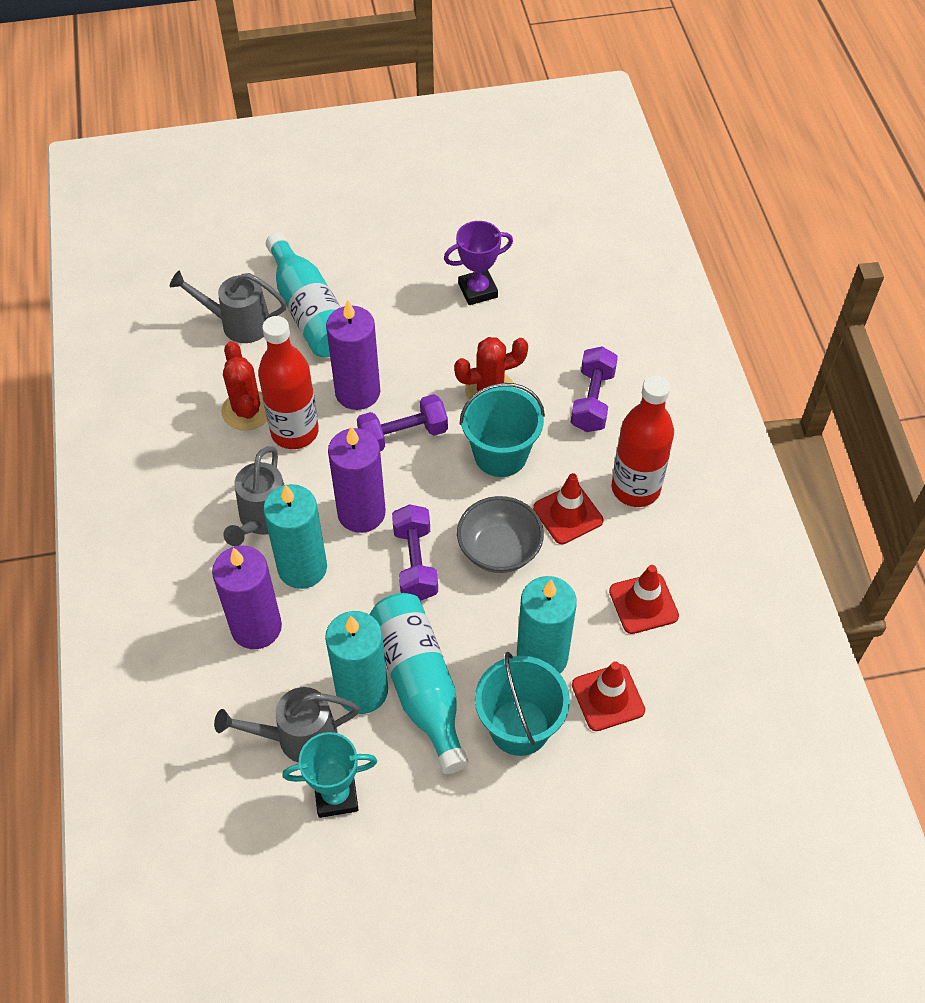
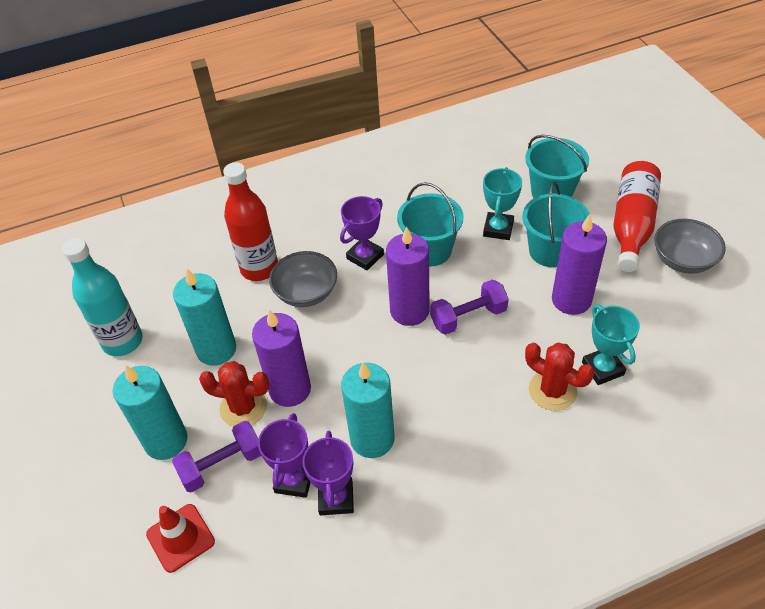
grey bowl: [457,496,544,573] = 1 -> [269,251,337,307] [654,219,726,274] = 2
grey watering can: [170,271,287,343] [214,687,360,763] [223,447,284,546] = 3 -> none = 0
purple dumbbell: [357,394,448,451] [392,504,438,601] [571,347,618,432] = 3 -> [172,421,261,493] [430,279,509,335] = 2
purple trophy: [444,221,513,305] = 1 -> [258,413,311,498] [302,431,354,516] [340,196,384,270] = 3
red traffic cone: [533,473,603,544] [572,662,645,731] [609,565,679,634] = 3 -> [146,504,215,573] = 1
turquoise bottle: [266,232,341,357] [370,593,469,774] = 2 -> [62,238,143,356] = 1
turquoise bucket: [460,383,545,477] [475,652,570,756] = 2 -> [397,182,464,266] [523,182,590,267] [525,135,589,198] = 3
turquoise trophy: [282,732,377,818] = 1 -> [483,167,522,240] [582,304,640,385] = 2

